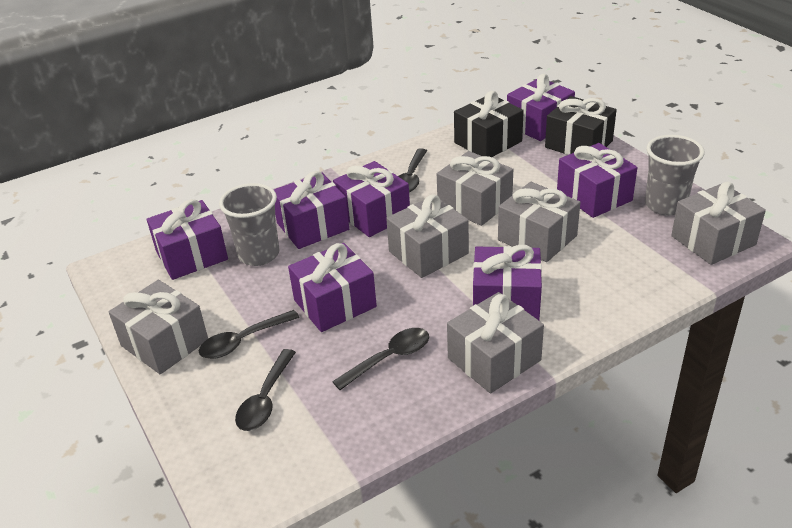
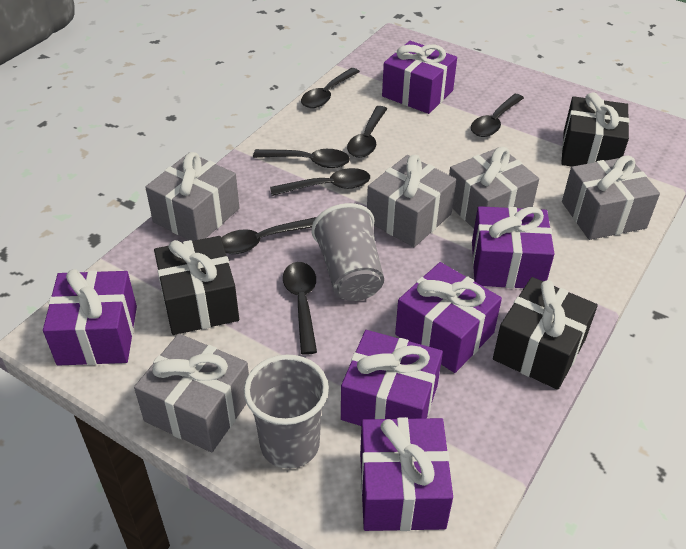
black gift: [454,91,524,157] [545,96,617,155] = 2 -> [154,236,239,335] [493,277,598,390] [561,92,629,166] = 3
black spoon: [199,310,300,359] [235,349,296,431] [332,328,429,390] [398,148,427,192] = 4 -> [221,217,316,254] [253,149,350,168] [270,168,370,196] [283,262,317,355] [301,68,360,108] [347,106,387,158] [471,94,524,137] = 7
grey gift: [109,280,208,374] [386,194,469,278] [437,151,513,226] [447,292,544,393] [498,182,580,262] [671,182,766,265] = 6 -> [134,334,249,452] [145,152,240,241] [367,155,456,247] [449,147,539,229] [562,156,660,240] = 5
purple gift: [147,199,228,280] [273,171,349,249] [288,243,377,332] [333,161,410,237] [473,245,542,320] [507,74,575,141] [557,143,638,218] = 7 -> [43,269,137,366] [341,330,443,426] [360,417,453,531] [382,41,457,114] [395,262,502,373] [472,206,554,288] = 6

